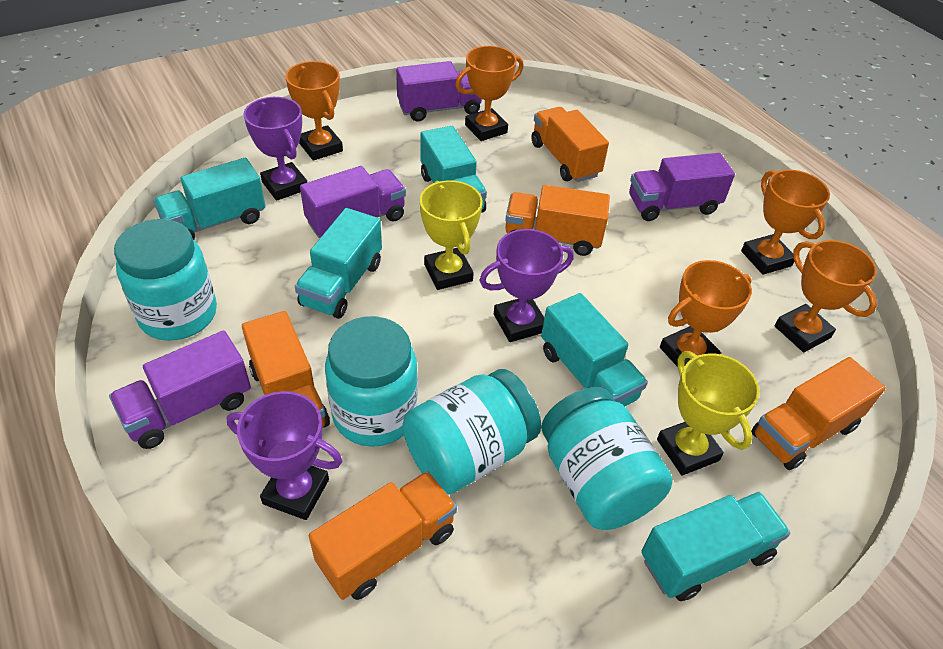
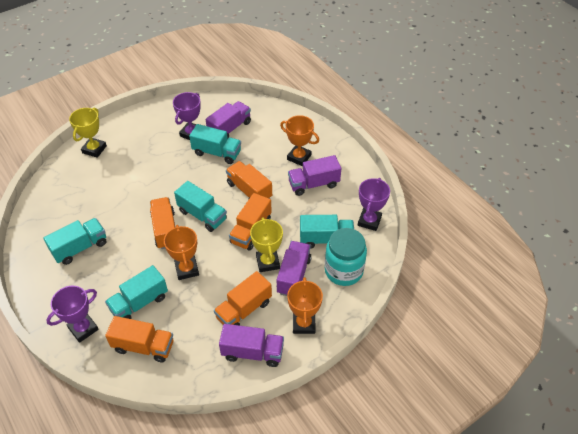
orange trophy: [285,61,343,161] [455,46,524,141] [660,260,752,366] [741,170,830,275] [775,240,877,352] = 5 -> [164,225,199,280] [280,115,319,166] [287,277,323,334] = 3
turquoise jar: [114,219,217,341] [325,316,418,447] [403,369,541,494] [541,387,673,530] = 4 -> [325,228,367,286] = 1

